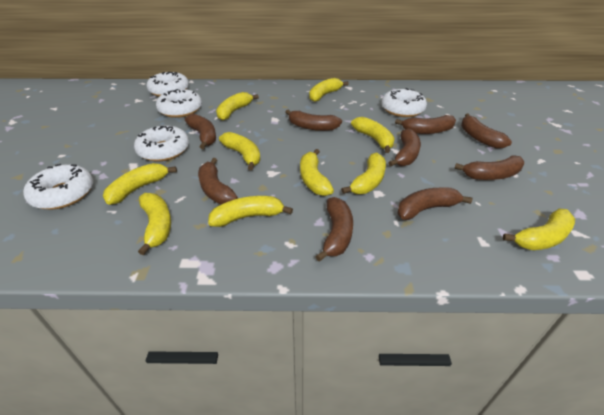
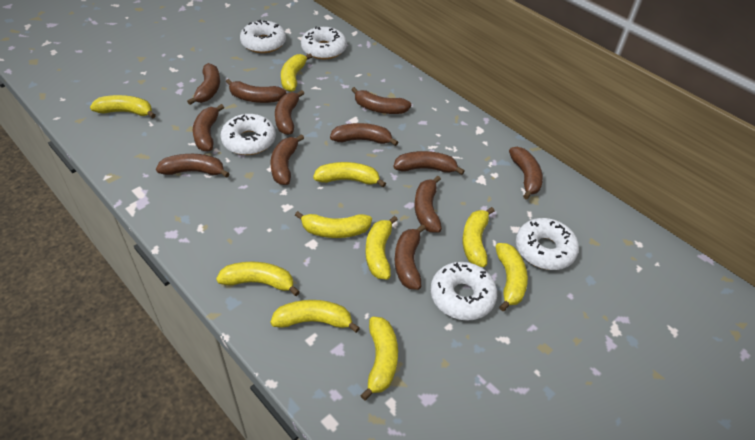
brown banana: [185,114,216,149] [198,158,238,204] [286,110,342,131] [315,197,353,262] [388,128,421,166] [395,115,456,134] [397,187,472,220] [454,155,524,180] [461,113,512,149] = 9 -> [156,154,230,178] [187,63,220,105] [193,104,224,152] [226,79,286,103] [271,134,304,185] [275,90,304,135] [330,123,398,146] [351,87,411,114] [393,151,465,175] [395,224,426,290] [415,176,442,232] [509,147,543,200] = 12

